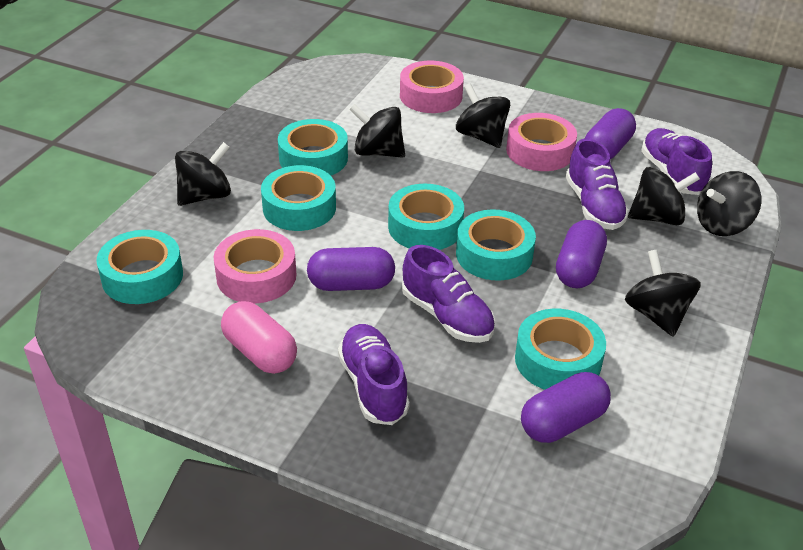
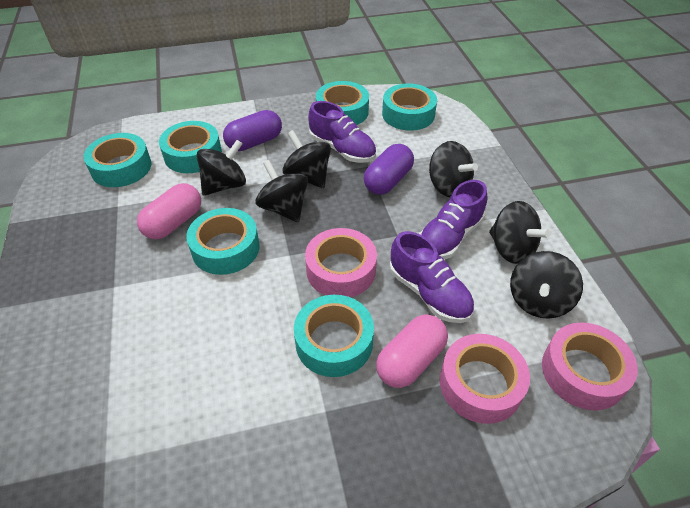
pink capsule: [221,301,297,374] = 1 -> [137,183,201,240] [376,315,448,388] = 2
purple capsule: [307,247,395,291] [521,372,611,443] [556,220,607,288] [585,108,636,159] = 4 -> [223,110,282,151] [364,144,414,195] = 2
purple shoe: [338,324,410,425] [402,245,495,343] [566,139,629,230] [641,128,712,195] = 4 -> [308,101,376,163] [389,231,474,323] [419,180,487,259] = 3

